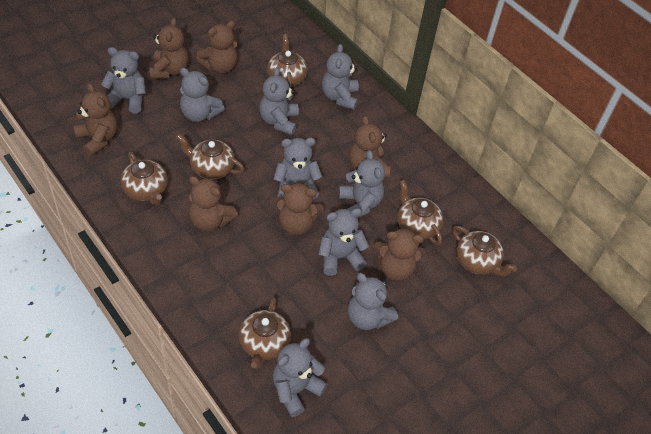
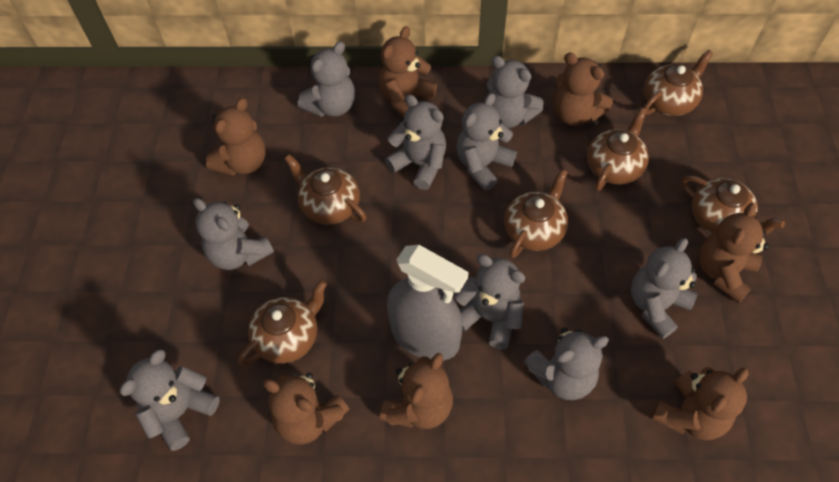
grey spray bottle: none = 0 -> [387,245,468,361] = 1

